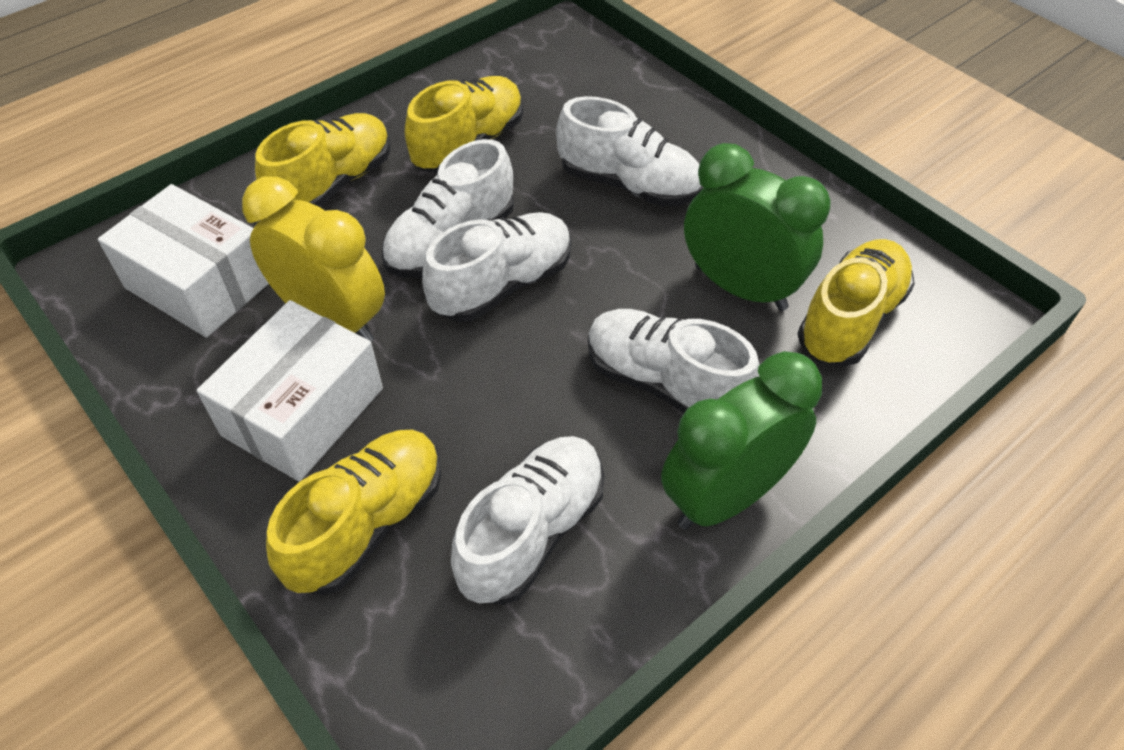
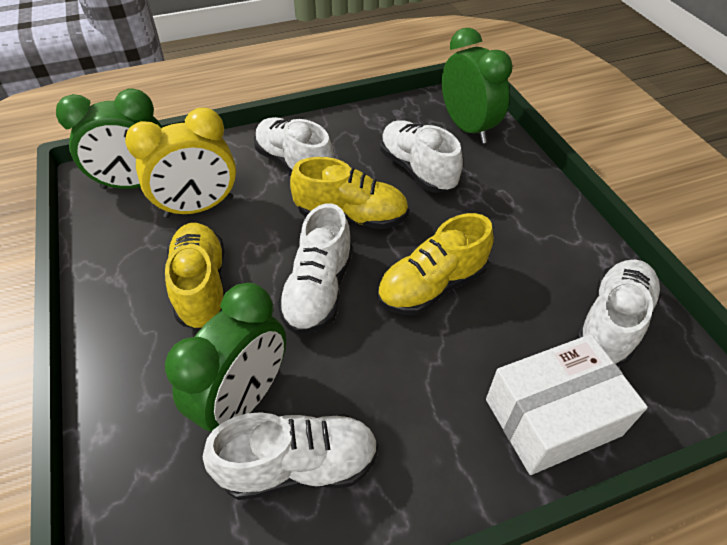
green clock: [661,351,822,530] [684,143,830,311] = 2 -> [56,89,163,189] [165,283,286,433] [442,28,513,144] = 3
white box: [98,184,269,338] [197,300,383,482] = 2 -> [486,334,648,475] = 1
yellow shoe: [255,113,390,207] [266,430,441,595] [405,76,523,173] [797,239,915,366] = 4 -> [165,223,225,329] [290,157,409,229] [377,213,494,315] = 3

